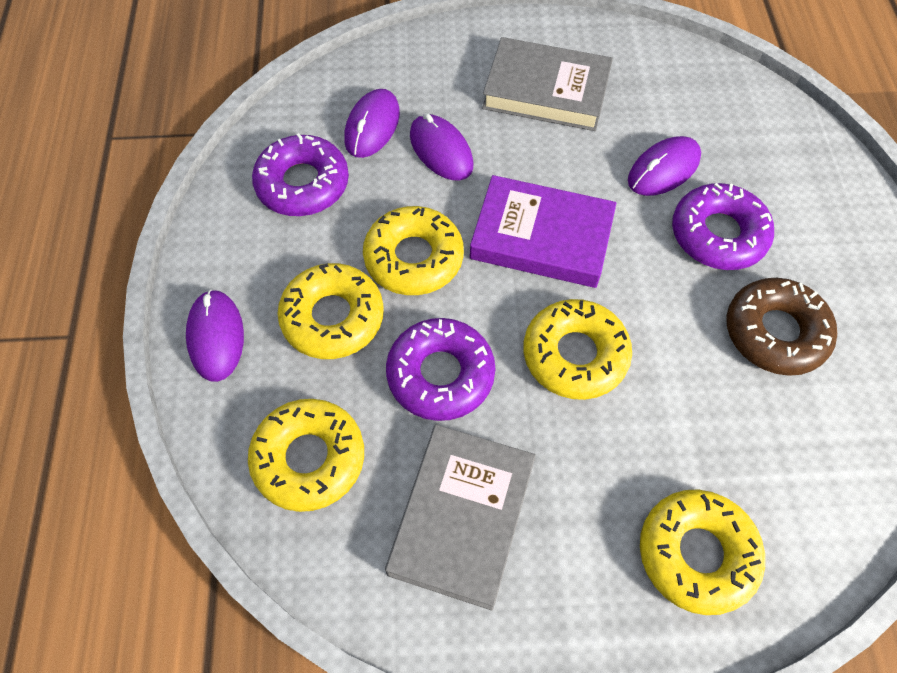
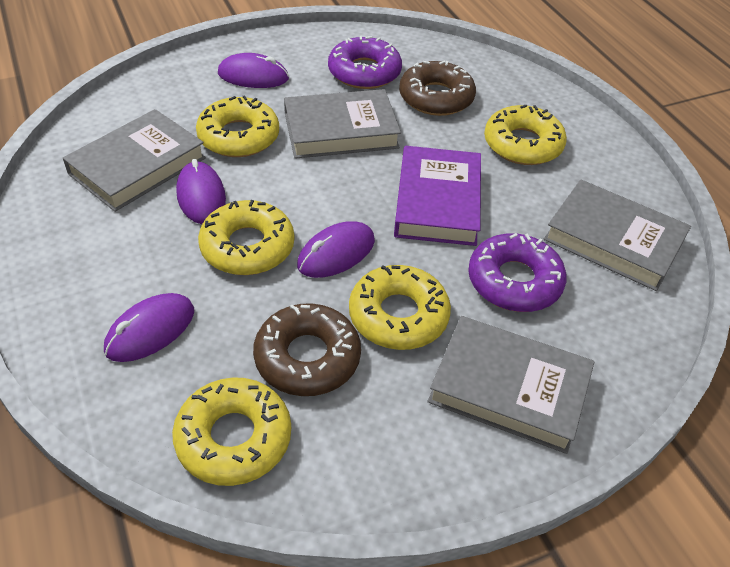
brown donut: [726,278,837,376] = 1 -> [253,303,361,396] [399,61,476,116] = 2
grey book: [385,425,536,610] [482,37,613,131] = 2 -> [63,109,206,212] [284,89,401,159] [428,316,594,454] [544,180,691,291] = 4
purple donut: [252,133,349,216] [386,318,495,421] [672,183,774,270] = 3 -> [328,36,402,89] [468,233,566,312] = 2

